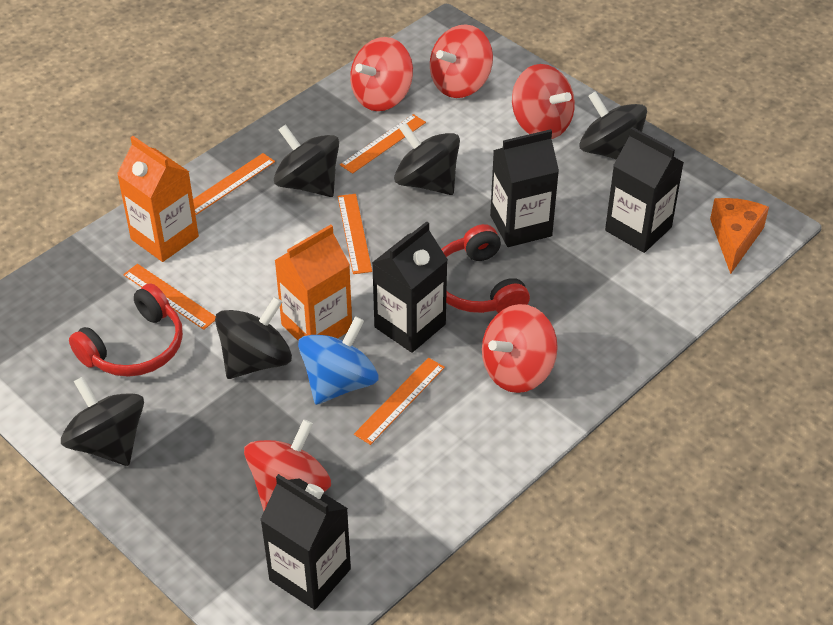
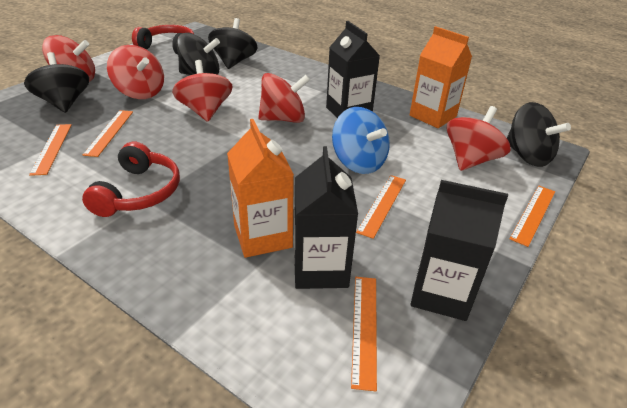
black carton: [260,474,351,610] [372,221,448,353] [490,129,559,247] [605,127,684,253] = 4 -> [294,146,358,289] [326,21,380,118] [411,180,508,321] = 3
black spinning top: [61,376,144,466] [215,297,292,379] [274,124,339,197] [394,123,460,195] [579,91,647,160] = 5 -> [24,52,89,113] [177,33,220,75] [208,18,258,69] [507,102,571,167] = 4
orange cheese: [710,198,769,274] = 1 -> none = 0

